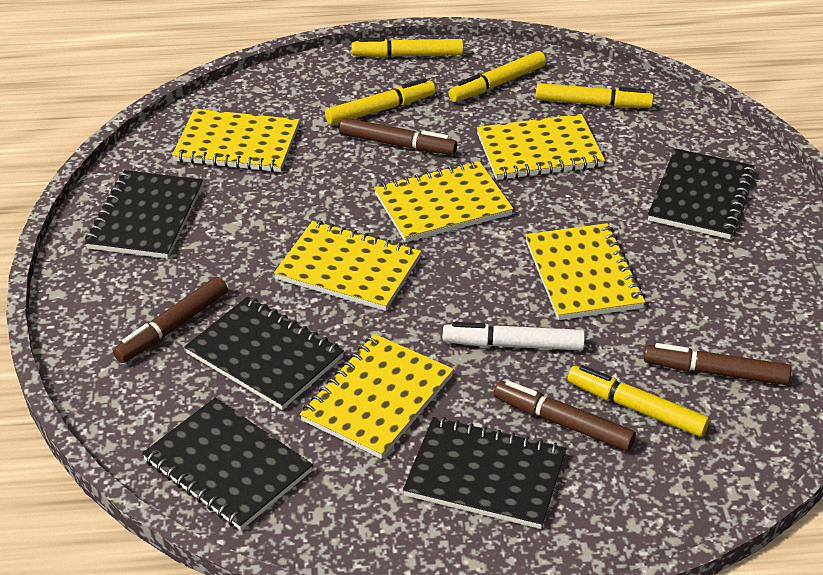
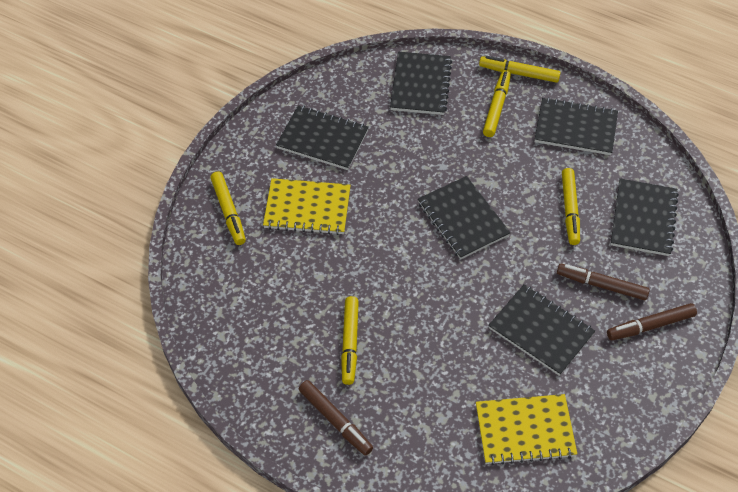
black notebook: [85,170,203,259] [142,398,313,530] [184,297,344,410] [403,417,566,529] [648,148,756,239] = 5 -> [276,105,369,170] [390,52,452,115] [418,176,511,259] [488,284,595,376] [535,97,618,155] [611,178,679,256] = 6
brown marker: [113,277,228,363] [339,118,457,155] [494,380,636,451] [644,343,791,385] = 4 -> [299,380,373,456] [557,264,650,300] [607,303,697,340] = 3
white marker: [443,322,585,350] = 1 -> none = 0
yellow notebook: [172,109,300,172] [274,221,421,311] [300,334,454,459] [374,161,513,242] [477,114,605,180] [525,223,645,320] = 6 -> [263,178,351,235] [476,394,577,465] = 2

